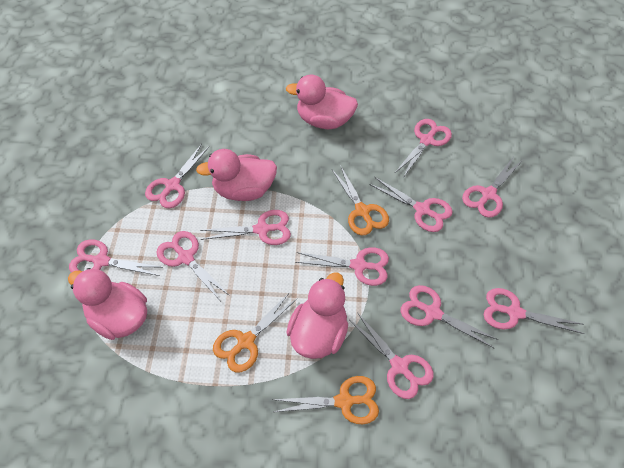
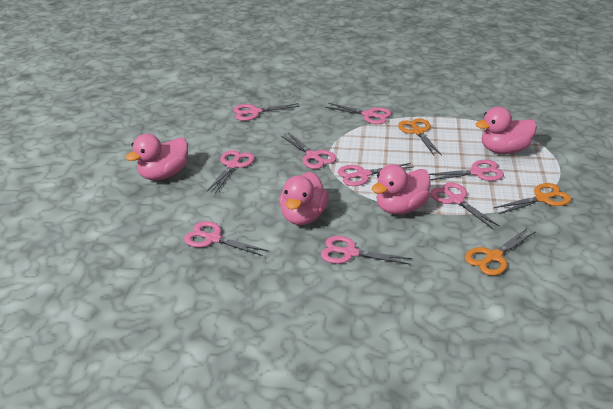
pink scissors: [69,239,161,276] [145,144,209,208] [156,231,230,300] [200,210,291,245] [295,247,389,286] [349,312,434,399] [369,177,453,232] [394,119,452,177] [400,285,498,348] [462,157,523,218] [484,288,584,334] = 11 -> [184,221,268,256] [207,150,255,194] [233,103,300,121] [281,133,336,169] [321,236,412,265] [326,103,392,124] [338,163,414,186] [429,160,504,181] [430,182,500,229] = 9

